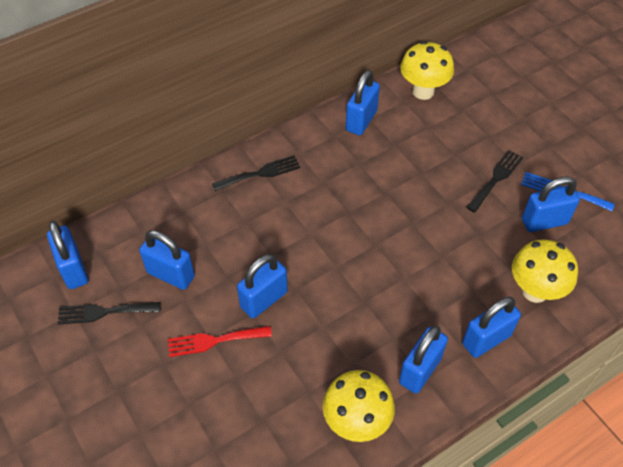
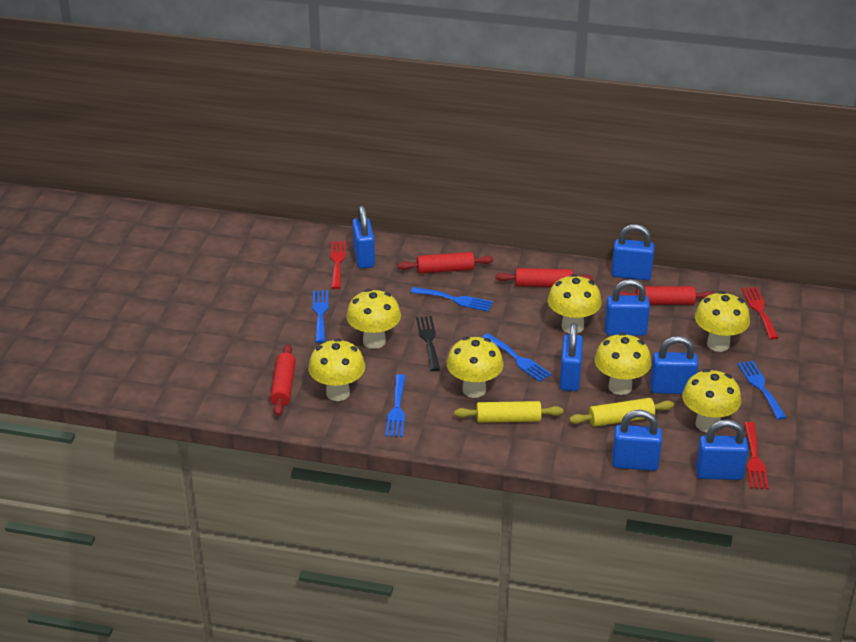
black fork: [58,302,160,325] [212,155,300,191] [466,150,523,213] = 3 -> [416,316,440,371] = 1
blue fork: [521,172,615,211] = 1 -> [312,290,328,343] [385,374,406,437] [410,287,493,312] [482,333,552,382] [737,361,786,420] = 5
red fork: [168,326,272,357] = 1 -> [330,241,346,289] [742,287,779,339] [744,422,769,489] = 3
red rolling pin: none = 0 -> [270,344,296,416] [398,252,493,274] [495,268,593,287] [619,286,715,305] = 4
yellow mushroom: [323,370,395,442] [400,41,454,100] [512,239,578,303] = 3 -> [308,338,365,401] [346,289,401,349] [447,337,503,398] [548,274,602,334] [595,333,651,395] [682,369,741,432] [695,291,750,352] = 7
yellow rolling pin: none = 0 -> [454,401,563,423] [569,398,674,427] = 2

